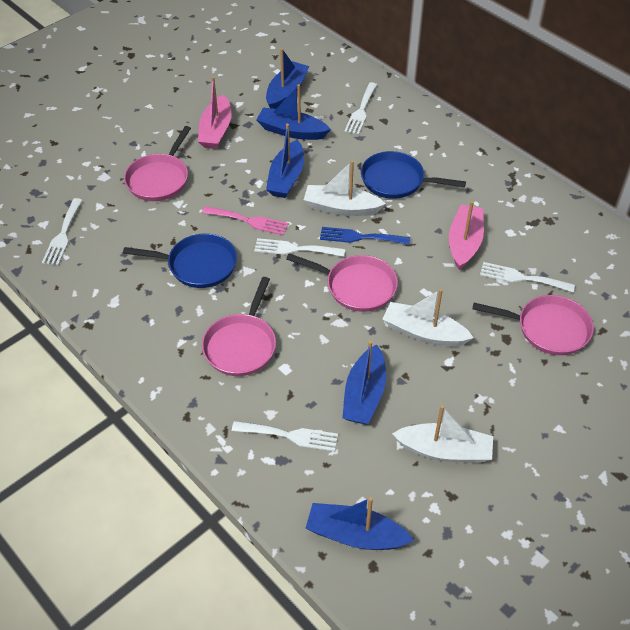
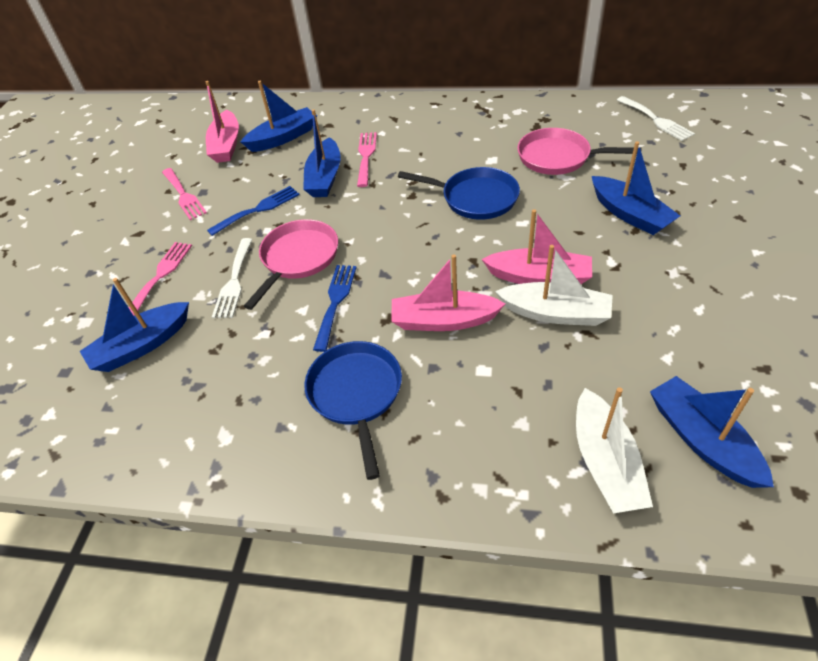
blue fork: [320,227,410,245] = 1 -> [207,186,299,236] [313,265,357,352] = 2
pink boat: [198,77,232,149] [449,201,484,270] = 2 -> [206,81,239,163] [391,254,505,331] [482,209,592,284] = 3
pink fork: [202,206,289,235] = 1 -> [129,242,192,316] [162,168,207,220] [357,132,377,187] = 3
pink pan: [124,126,191,201] [202,277,276,376] [286,253,398,312] [473,295,594,355] = 4 -> [244,219,338,310] [517,128,641,175] = 2
white boat: [304,161,386,216] [382,289,474,346] [392,405,493,463] = 3 -> [495,245,613,326] [576,387,653,513] = 2
white fork: [42,198,83,265] [232,421,338,452] [254,238,345,257] [344,82,377,134] [480,262,575,293] = 5 -> [212,238,253,318] [617,96,695,141] = 2

